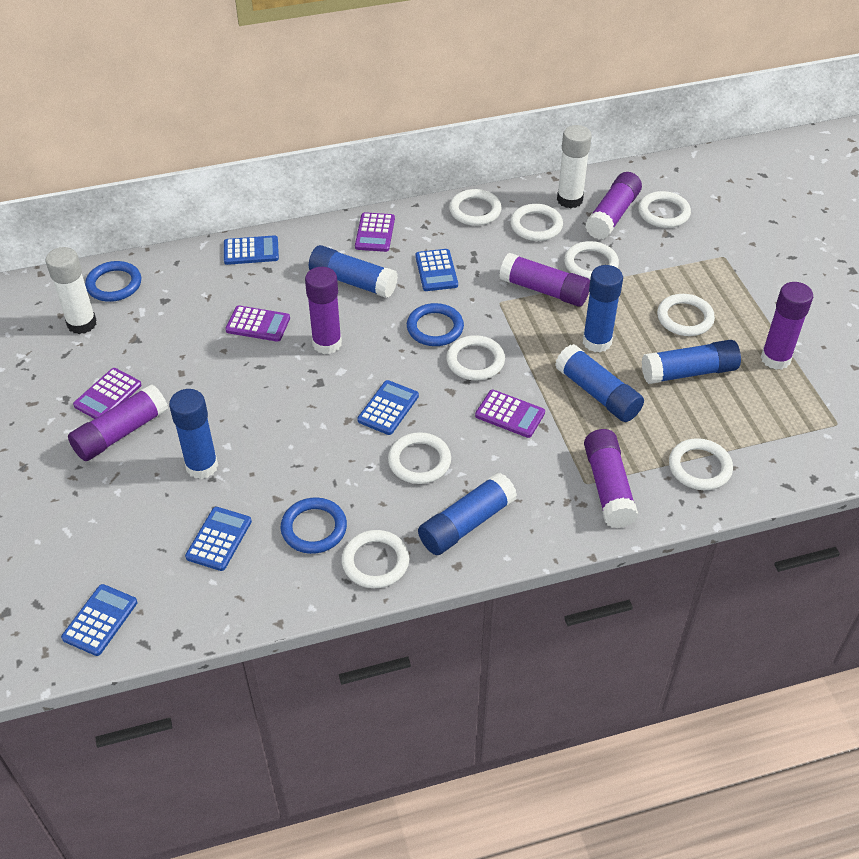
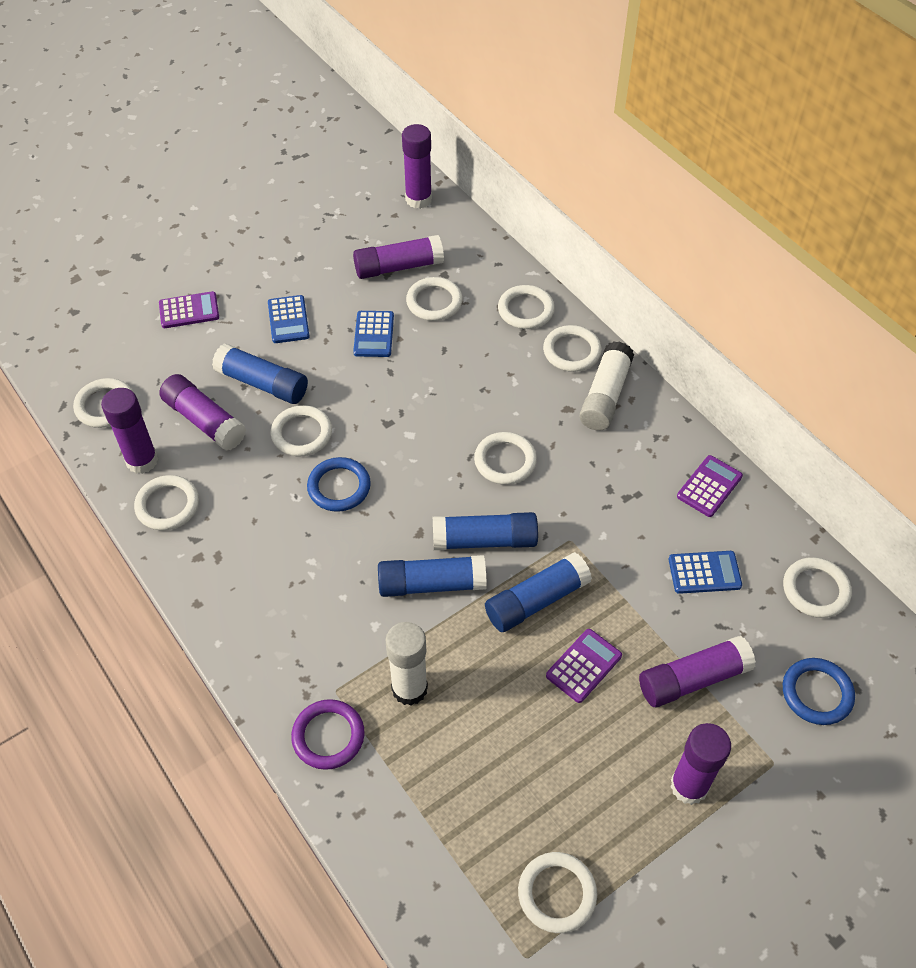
blue calculator: [61,584,137,656] [185,507,252,571] [224,235,279,265] [357,380,419,435] [415,249,458,291] = 5 -> [268,295,310,343] [353,311,394,357] [669,551,742,594] = 3
blue glue stick: [169,389,218,479] [309,245,398,298] [418,473,517,555] [555,344,644,422] [583,265,623,353] [642,340,741,384] = 6 -> [212,344,308,404] [378,555,487,597] [433,512,538,550] [485,552,592,632] = 4
blue ring: [85,261,141,302] [280,497,347,554] [407,303,464,346] = 3 -> [307,457,371,512] [783,658,855,725] = 2
purple calculator: [73,368,141,419] [225,305,290,342] [355,212,395,252] [475,390,545,438] = 4 -> [159,291,219,328] [546,629,622,703] [677,455,743,517] = 3
purple ring: none = 0 -> [291,699,364,770] = 1

